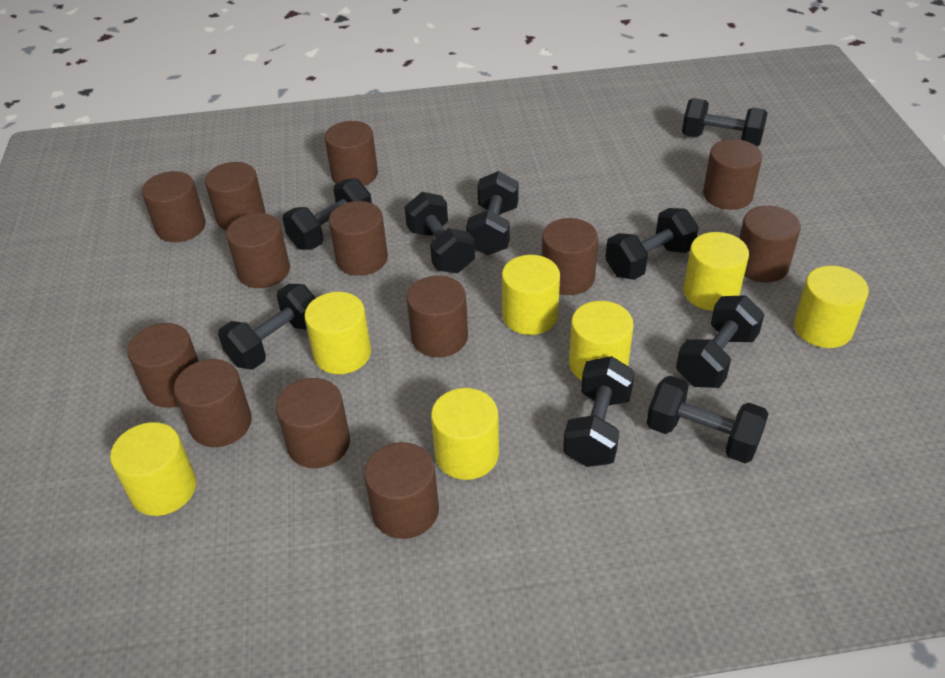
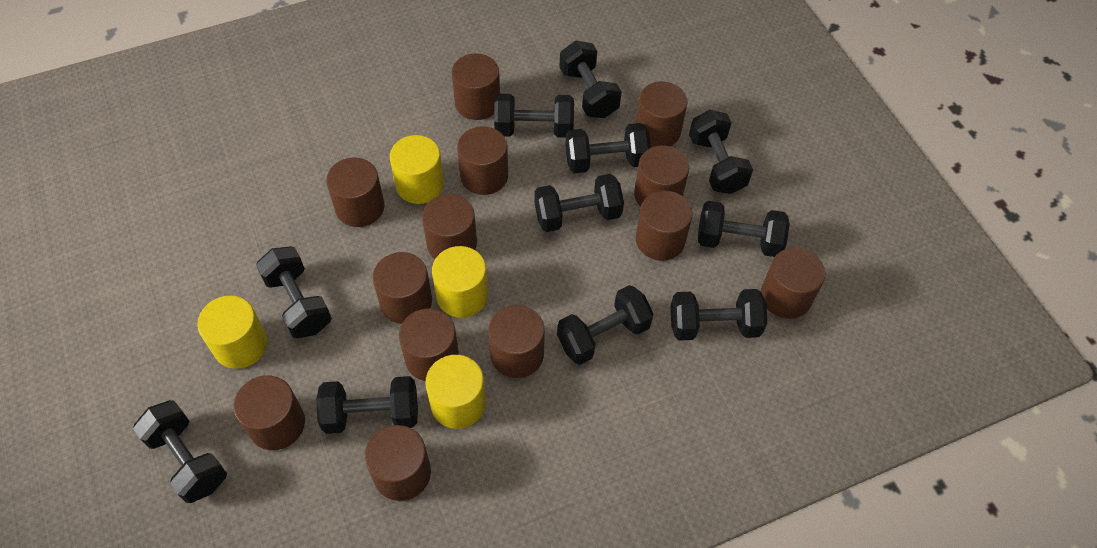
black dumbbell: [218,284,316,370] [282,178,372,250] [405,192,475,273] [466,171,519,256] [563,356,635,467] [605,208,699,280] [647,376,769,463] [676,295,765,388] [682,98,768,146] = 9 -> [133,400,227,503] [256,246,332,338] [316,376,418,434] [494,94,574,138] [534,174,624,232] [557,285,654,365] [559,41,622,118] [566,123,651,173] [671,289,767,341] [689,110,753,194] [698,201,790,257] = 11
yellow cylinder: [110,422,196,516] [304,292,371,374] [431,388,499,480] [502,255,560,335] [569,301,634,380] [683,232,749,311] [794,266,869,348] = 7 -> [197,296,268,369] [390,135,444,204] [425,355,486,429] [432,246,488,318] = 4

